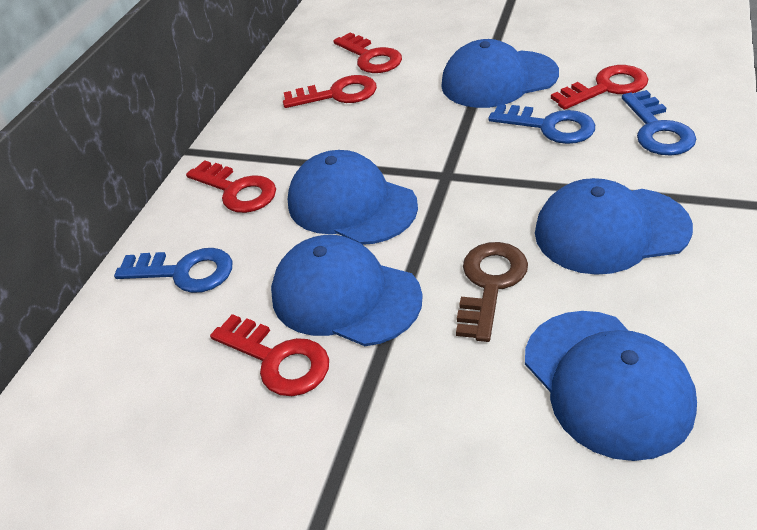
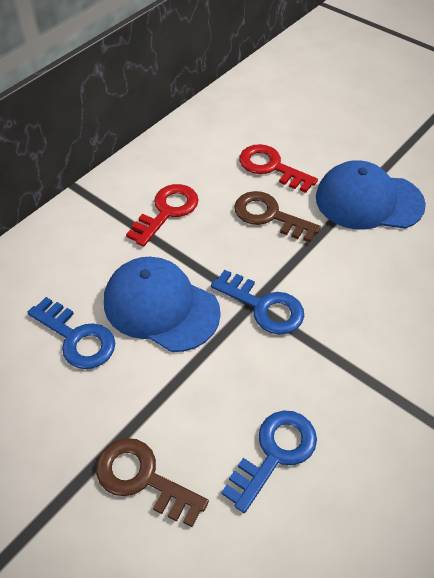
blue cap: [271,235,423,346] [288,150,418,245] [441,39,559,108] [525,311,697,461] [535,178,693,275] = 5 -> [104,257,221,352] [316,160,426,229] = 2
brown key: [456,242,528,342] = 1 -> [96,438,209,527] [234,191,321,242] = 2
red key: [186,160,276,213] [210,314,329,396] [283,75,377,108] [333,32,402,73] [551,65,648,110] = 5 -> [126,184,199,247] [239,144,318,193] = 2

